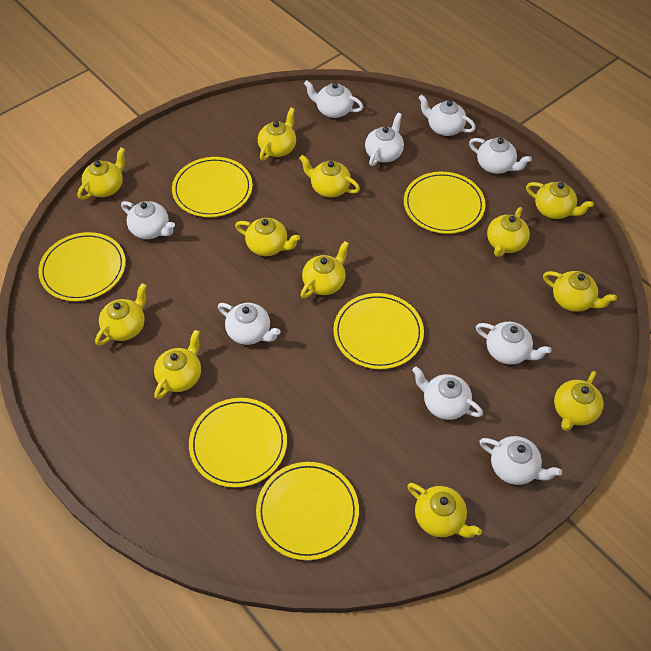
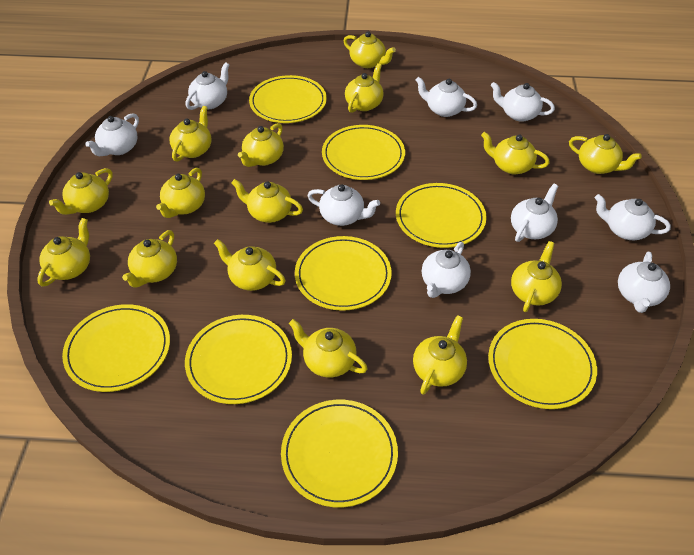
yellow plate: [38,232,126,301] [172,157,253,217] [189,398,287,488] [256,462,359,560] [333,293,424,369] [404,172,486,234] = 6 -> [62,304,170,392] [185,315,292,404] [249,75,327,123] [281,400,398,508] [295,236,392,311] [322,125,405,180] [396,183,487,248] [488,319,597,409] = 8
yellow teapot: [78,147,125,200] [95,283,147,346] [154,330,201,399] [235,218,300,256] [258,108,296,161] [299,155,360,197] [301,241,349,298] [407,483,482,538] [487,207,530,257] [526,182,594,219] [543,271,617,312] [554,371,604,431] = 12 -> [37,218,90,287] [49,168,113,215] [122,230,177,288] [156,168,205,218] [170,106,212,162] [214,239,286,291] [232,179,303,223] [238,123,284,167] [289,319,368,378] [344,31,396,68] [345,63,384,113] [413,315,467,395] [481,132,550,174] [511,241,562,312] [569,134,642,174] = 15

